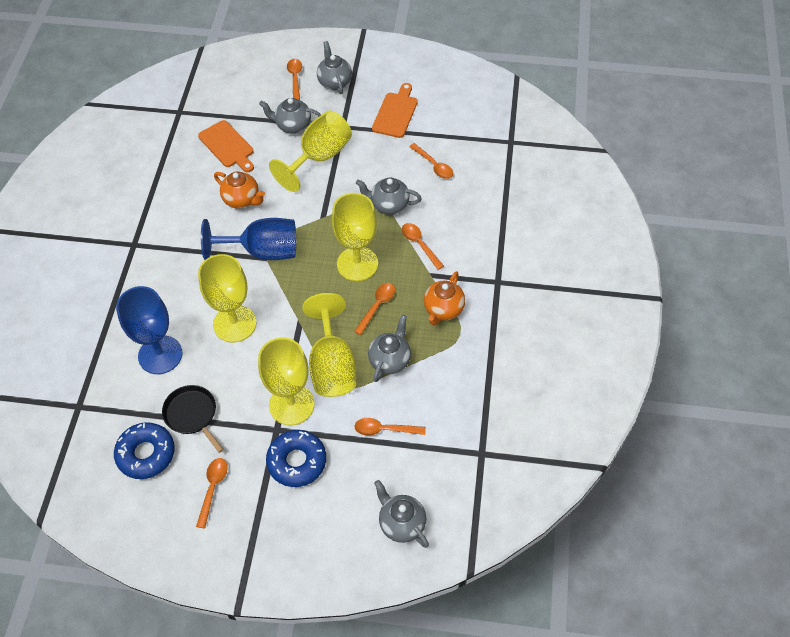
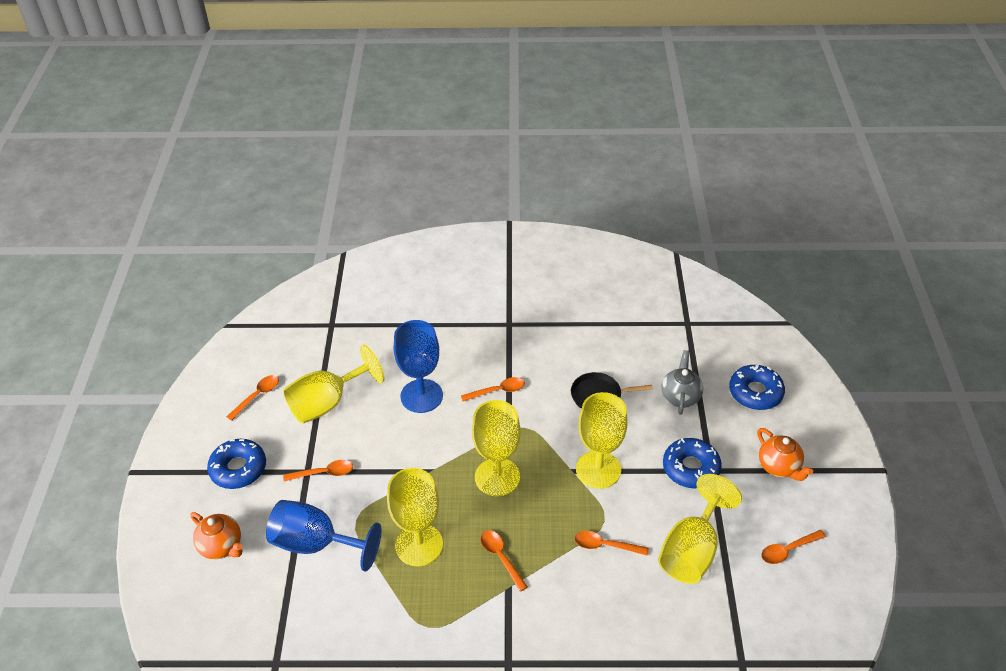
blue donut: [114,422,175,479] [266,430,326,487] = 2 -> [207,439,266,489] [663,438,722,488] [729,365,785,410] = 3
grey teapot: [259,98,321,134] [317,41,352,94] [356,178,422,215] [368,315,411,382] [374,480,429,548] = 5 -> [661,350,703,415] = 1
orange cutting board: [198,120,254,172] [372,83,418,138] = 2 -> none = 0

